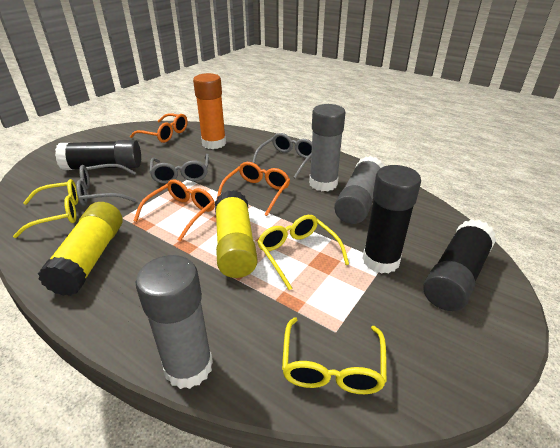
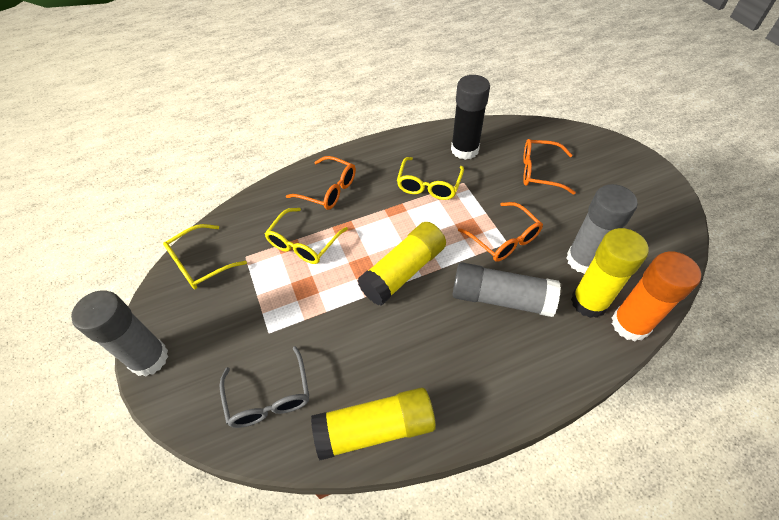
black glue stick: [55,140,141,170] [362,165,421,274] [423,219,496,311] = 3 -> [451,75,490,160] = 1
grey glasses: [76,164,136,206] [149,154,209,184] [252,133,312,179] = 3 -> [220,346,309,428] = 1
yellow glue stick: [38,202,122,296] [215,190,258,278] = 2 -> [311,387,436,461] [357,222,446,306] [571,228,649,318] = 3

